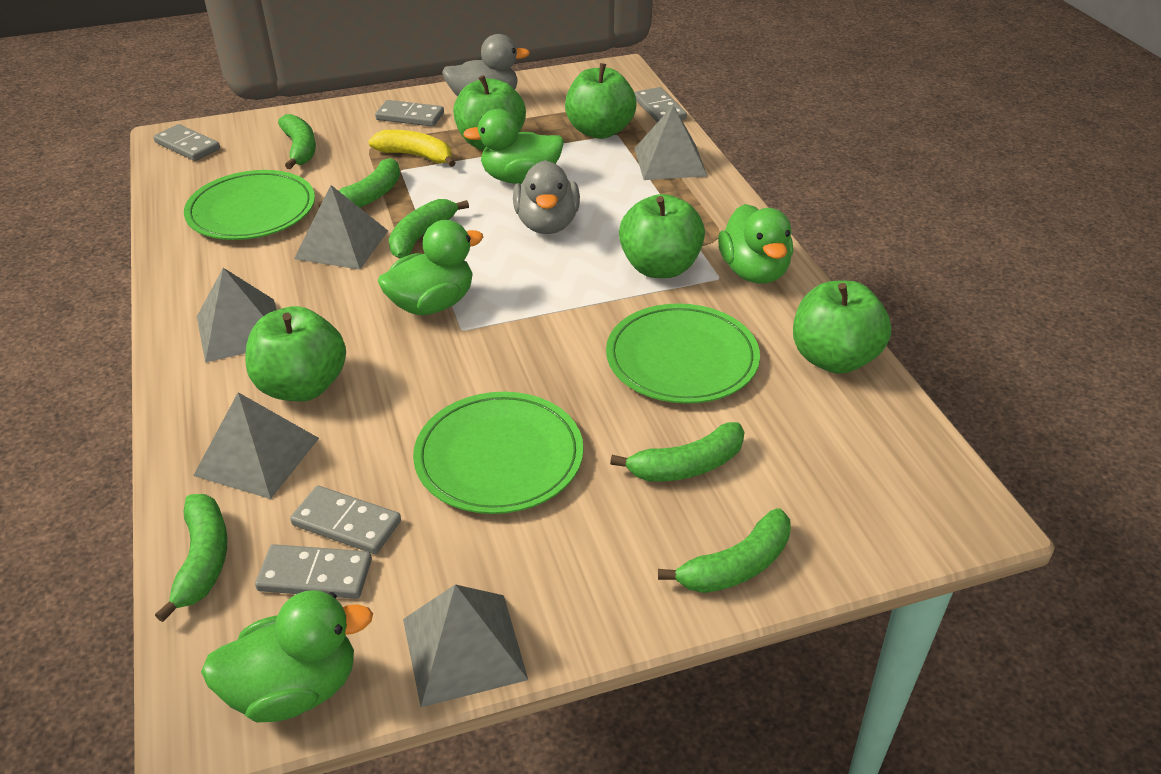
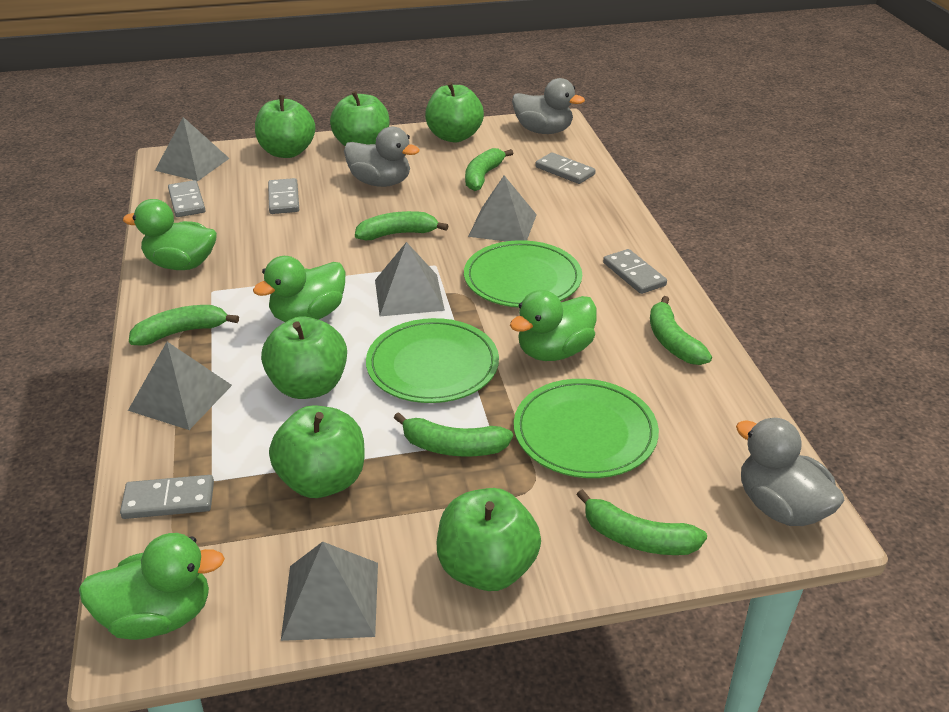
green apple: [245,306,346,401] [453,75,526,150] [565,63,636,139] [619,194,705,278] [793,281,891,374] = 5 -> [255,95,315,158] [261,316,347,399] [269,405,365,498] [330,91,389,146] [425,82,484,142] [437,488,541,591] = 6
grey duck: [442,34,530,97] [513,160,580,234] = 2 -> [344,127,420,187] [512,78,585,134] [736,418,845,526] = 3
yellow banana: [368,130,456,167] = 1 -> none = 0

